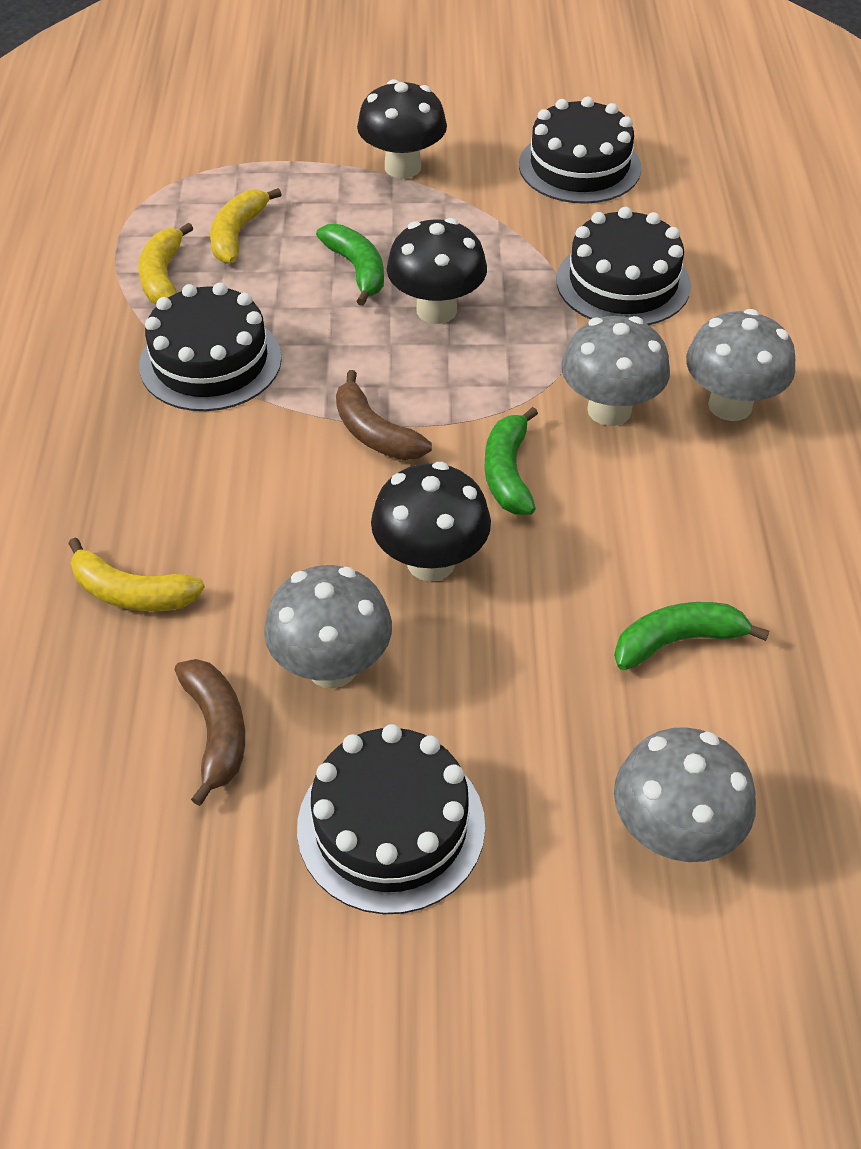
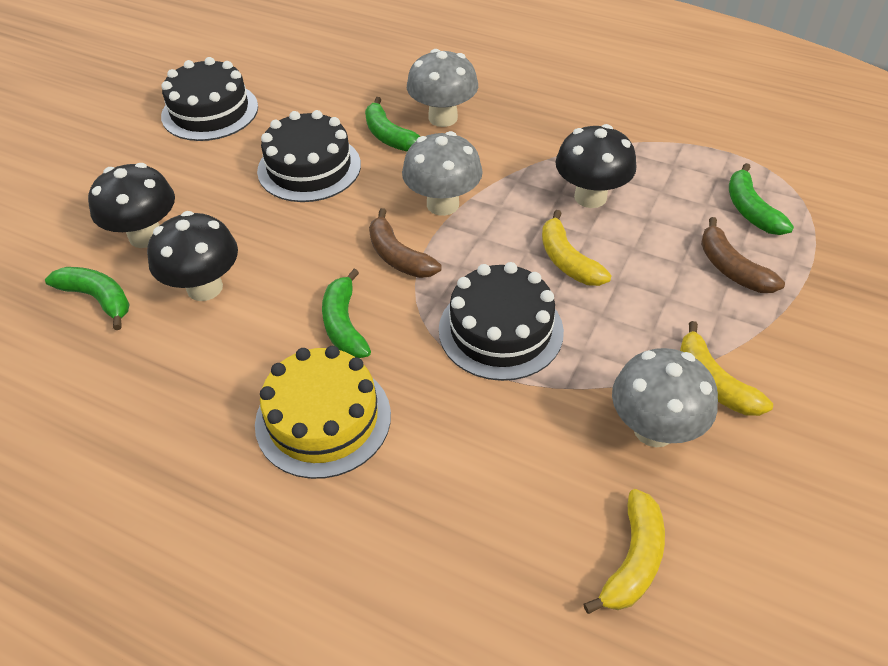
black cake: [139,283,282,411] [297,724,485,914] [519,97,641,204] [556,207,691,325] = 4 -> [161,57,258,141] [257,110,361,202] [439,262,564,381] = 3
green banana: [316,224,384,306] [484,407,538,515] [614,602,769,670] = 3 -> [45,267,130,330] [322,269,371,358] [365,97,421,151] [729,163,794,235] = 4
grey mushroom: [264,565,392,688] [561,316,670,426] [614,727,756,862] [686,309,795,421] = 4 -> [402,131,483,216] [407,49,478,127] [612,348,718,447] = 3
yellow cake: none = 0 -> [255,346,391,479] = 1

